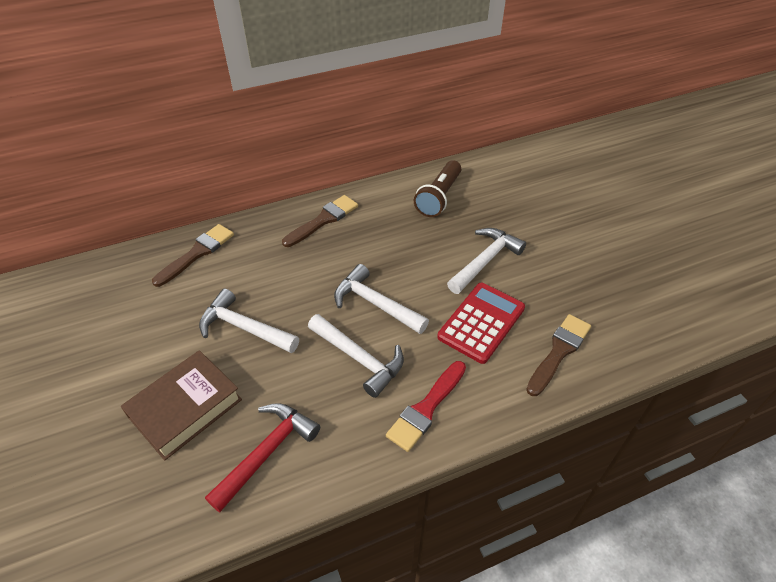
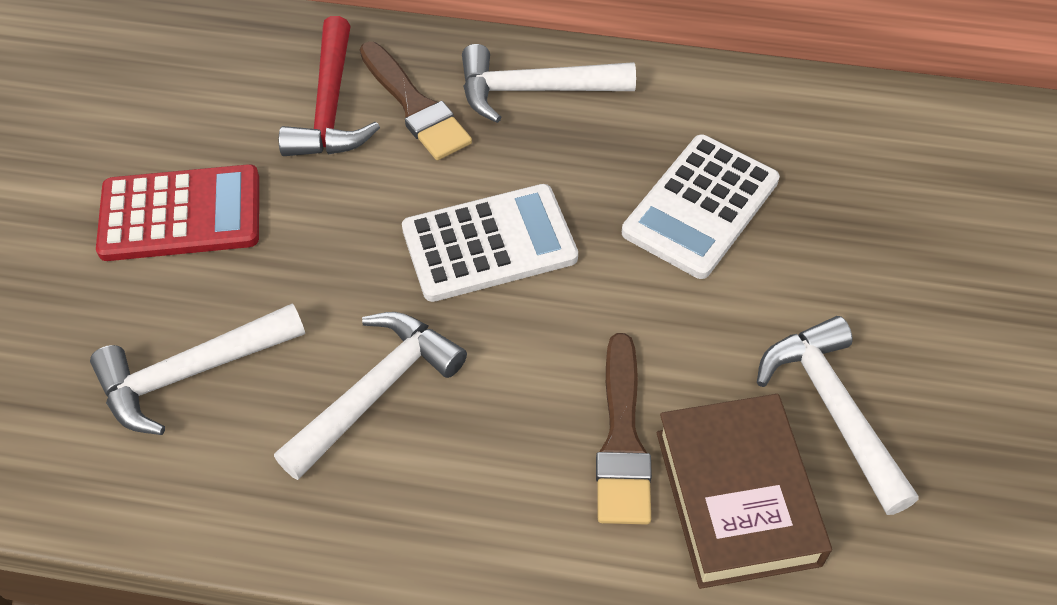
brown brush: [152,224,234,287] [282,195,358,247] [526,314,591,396] = 3 -> [360,41,472,160] [596,333,652,525] = 2
brown flashlight: [414,160,461,217] = 1 -> none = 0
red brush: [386,361,466,452] = 1 -> none = 0
white calculator: none = 0 -> [402,184,578,302] [622,134,780,279] = 2

